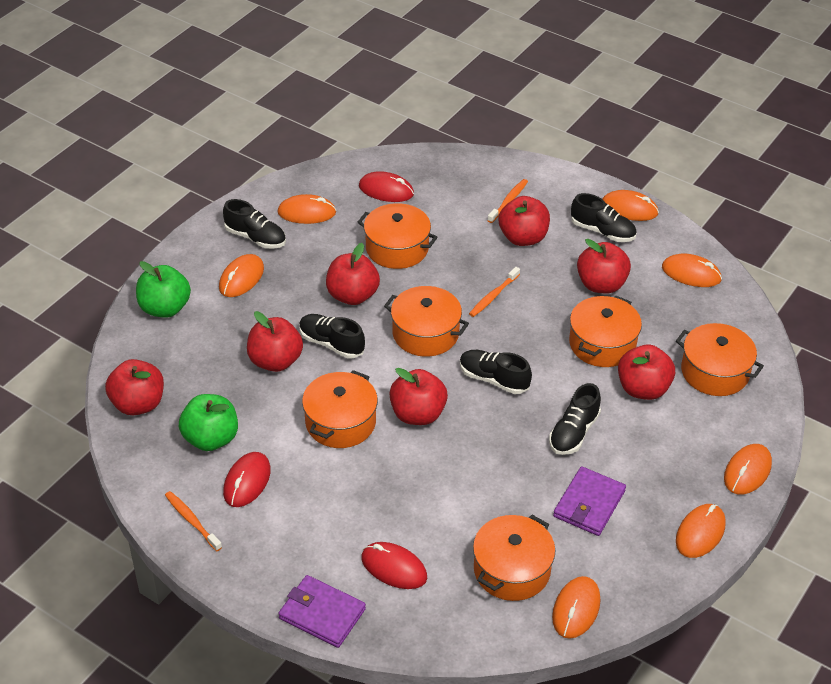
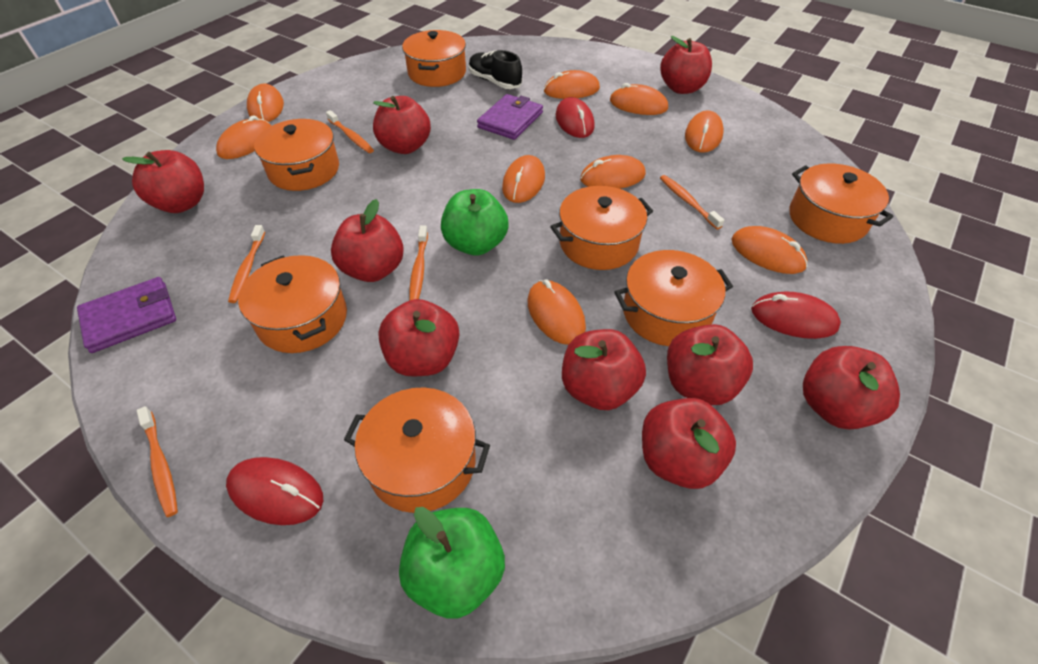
black shoe: [223,199,286,249] [299,314,365,358] [460,350,532,394] [549,383,601,455] [571,193,637,242] = 5 -> [469,50,522,89] = 1
orange mouse: [219,254,264,297] [278,194,336,224] [552,576,600,639] [603,190,659,221] [662,254,722,287] [676,504,726,558] [724,444,772,494] = 7 -> [216,115,271,159] [247,84,284,122] [502,155,545,203] [528,279,586,345] [544,70,600,99] [580,155,646,189] [610,83,668,115] [685,111,724,153] [731,226,808,274] = 9
orange pot: [302,370,378,448] [358,203,438,269] [384,286,469,357] [473,515,555,601] [569,295,642,367] [676,323,764,396] = 6 -> [238,255,347,353] [254,119,339,191] [344,388,490,513] [402,30,466,87] [550,186,653,270] [614,250,733,346] [789,163,894,244] = 7
orange toothbrush: [165,491,222,551] [469,267,520,317] [487,179,528,223] = 3 -> [137,406,178,517] [228,225,265,303] [326,110,374,153] [409,225,428,301] [660,175,724,229] = 5
red apple: [105,359,164,415] [247,311,303,372] [326,243,380,305] [389,368,448,425] [499,196,550,246] [577,239,631,293] [618,344,675,400] = 7 -> [122,150,204,213] [331,199,404,282] [373,96,431,154] [378,299,459,377] [562,329,646,410] [642,398,736,489] [660,36,712,94] [667,324,753,405] [803,346,900,430] = 9

